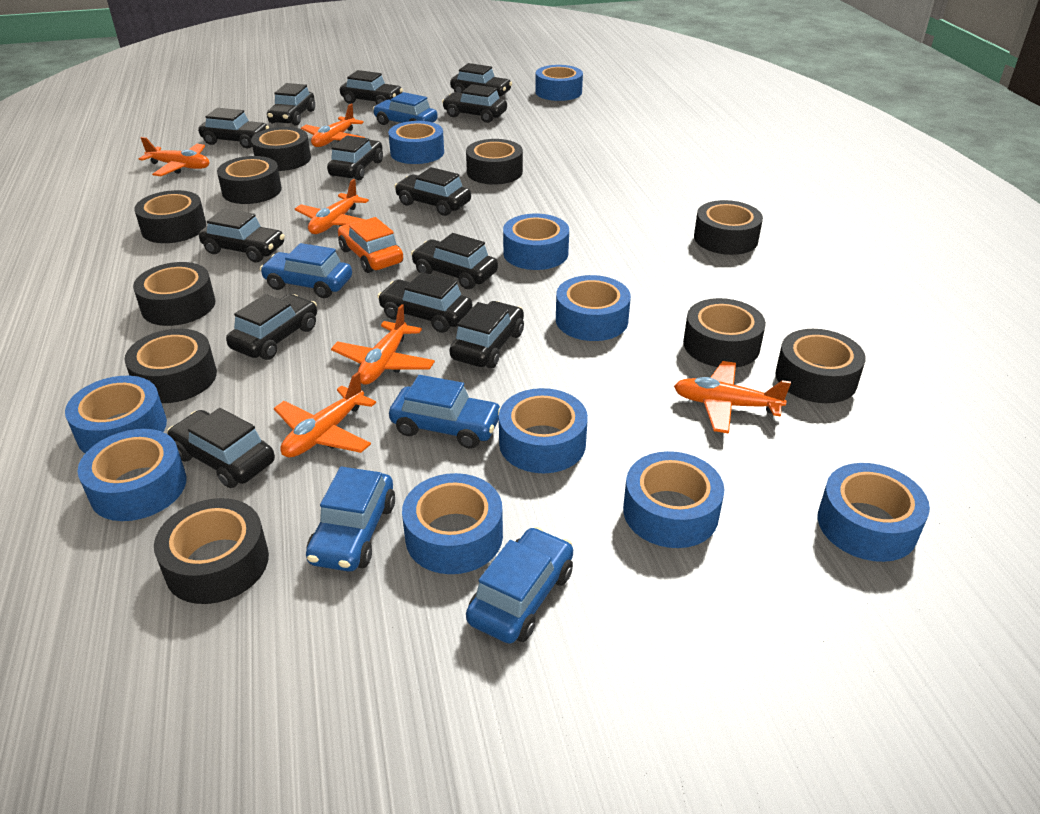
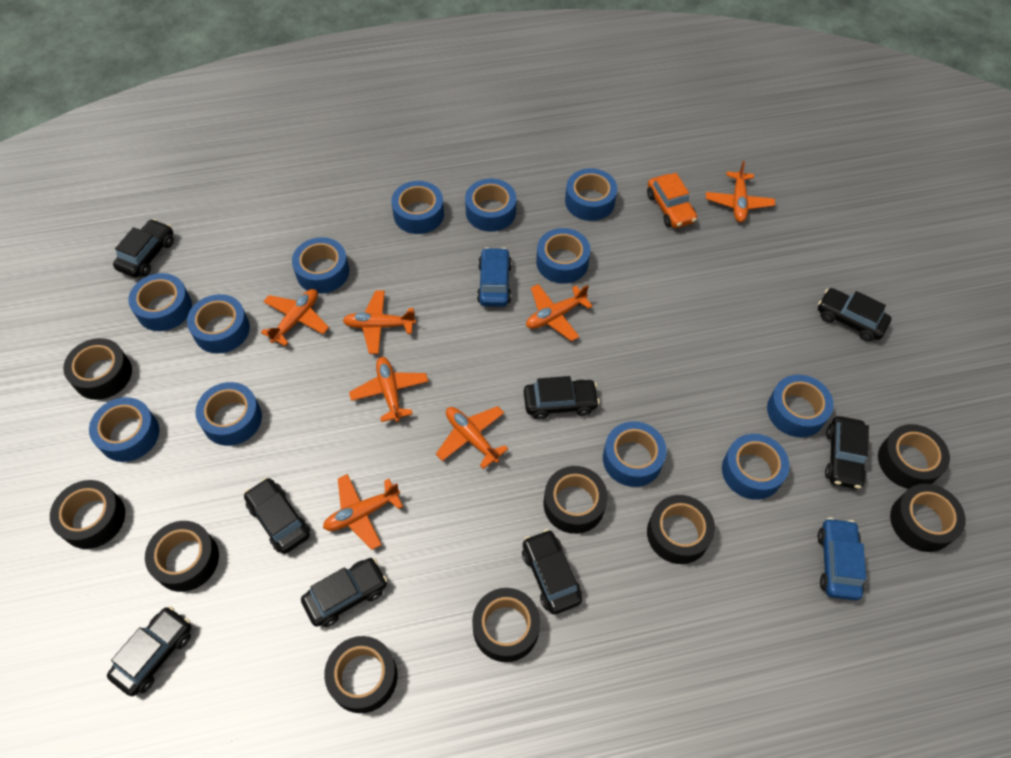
black car: [167,408,275,488] [198,108,269,148] [199,208,285,262] [226,294,317,360] [267,83,315,126] [327,135,383,180] [340,70,403,105] [377,272,472,333] [394,167,471,216] [411,233,498,289] [442,84,507,123] [450,63,512,96] [450,301,524,368] = 13 -> [107,606,191,696] [113,219,174,278] [244,478,310,554] [301,558,388,627] [522,529,582,614] [524,376,600,420] [818,288,892,342] [825,416,869,489] = 8
black tape: [124,329,217,403] [133,262,216,326] [134,190,207,243] [154,498,269,604] [217,156,282,204] [251,127,311,171] [466,139,523,185] [683,298,766,368] [694,200,763,255] [775,329,866,403] = 10 -> [50,480,125,549] [63,338,132,400] [145,521,219,592] [324,636,397,713] [472,588,540,662] [544,466,608,534] [647,495,715,564] [878,424,950,489] [890,484,966,552] = 9
blue car: [260,243,352,298] [306,467,395,572] [373,92,438,125] [389,375,501,449] [466,527,573,644] = 5 -> [477,247,512,307] [818,518,866,601] = 2
blue tape: [65,376,167,453] [78,429,187,521] [388,121,444,164] [402,473,503,574] [499,388,588,473] [503,214,569,270] [535,65,583,101] [556,275,631,341] [623,451,724,548] [818,463,930,562] = 10 -> [89,397,159,462] [128,273,192,331] [187,294,250,354] [195,382,262,446] [292,237,349,294] [391,181,444,234] [465,178,516,232] [536,228,591,284] [565,168,617,221] [603,421,667,487] [722,434,790,500] [767,375,834,438] = 12
orange plane: [139,137,209,176] [274,372,376,457] [295,179,369,234] [301,104,365,147] [331,304,435,385] [674,361,791,434] = 6 -> [261,289,329,346] [323,474,403,550] [343,290,416,354] [349,357,428,422] [436,406,508,469] [526,284,593,341] [706,161,775,222] = 7

